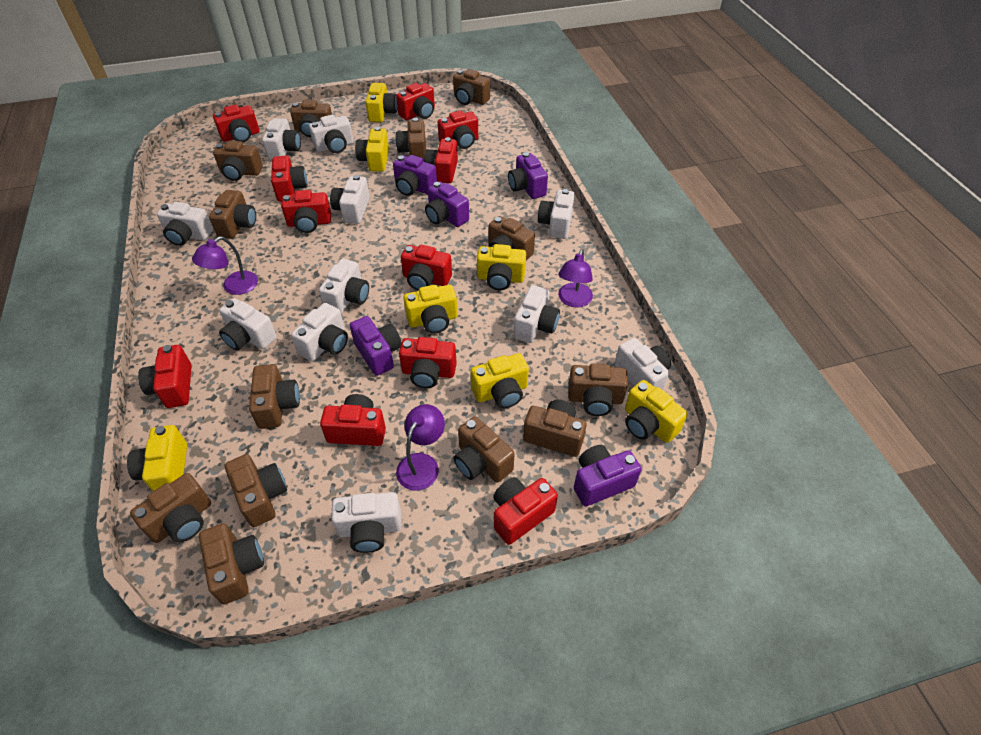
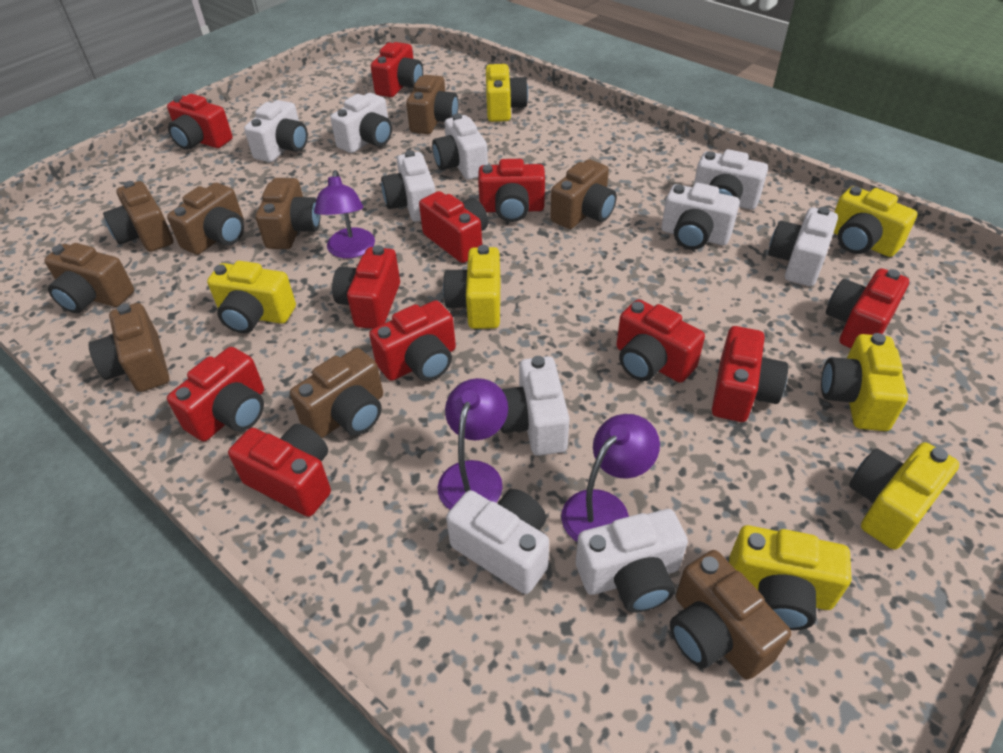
brown camera: [130,473,211,543] [199,523,264,604] [209,190,256,239] [213,141,263,181] [225,454,287,527] [249,364,300,429] [290,100,332,137] [395,118,426,161] [453,69,490,105] [454,417,515,483] [488,216,535,261] [523,400,587,457] [568,364,628,416] = 13 -> [44,243,134,313] [89,303,169,392] [103,181,173,252] [167,183,244,255] [256,178,320,249] [290,348,383,438] [406,75,459,134] [550,159,617,229] [670,550,791,680] = 9
purple camera: [350,316,402,376] [393,155,437,196] [425,181,469,227] [508,152,548,199] [574,445,642,506] = 5 -> none = 0
white camera: [157,202,213,246] [219,298,277,350] [262,118,301,161] [291,303,348,361] [309,115,354,153] [319,259,369,314] [330,175,370,224] [331,492,402,553] [514,285,560,343] [538,189,575,239] [615,338,671,390] = 11 -> [244,100,308,162] [330,93,392,153] [381,150,435,222] [432,114,488,180] [446,489,549,594] [501,356,570,456] [576,509,688,613] [662,183,740,250] [694,149,768,210] [768,207,838,286] = 10

